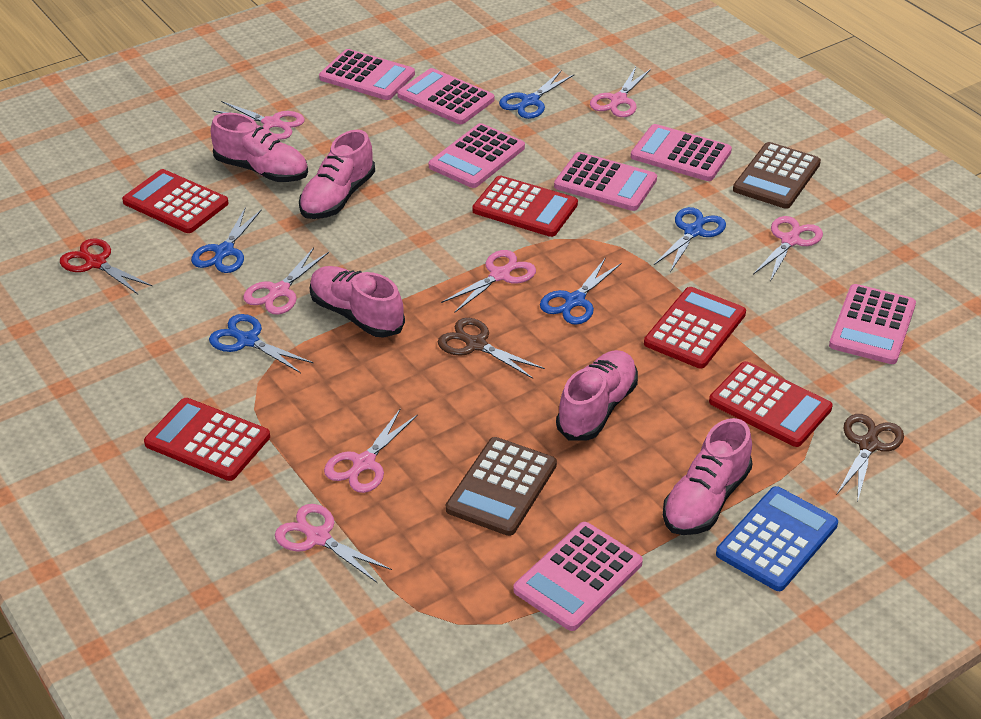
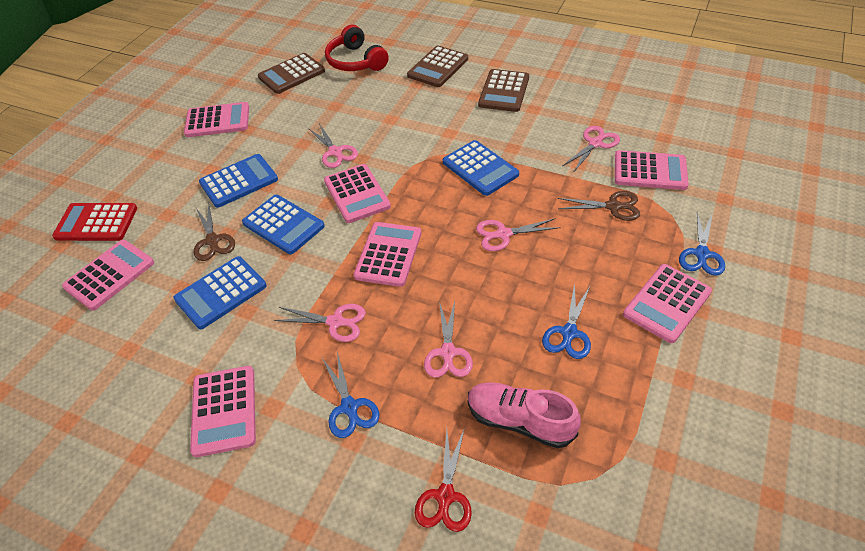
blue calculator: [716,486,838,591] = 1 -> [173,256,266,329] [199,154,278,208] [242,195,325,254] [443,140,519,196] = 4
blue scissors: [191,207,262,273] [209,314,313,373] [499,70,574,119] [540,258,622,325] [654,207,726,272] = 5 -> [322,352,379,438] [542,283,591,359] [679,212,725,276] = 3
brown calculator: [446,437,557,536] [733,142,821,209] = 2 -> [258,53,325,94] [407,46,468,87] [478,69,529,112] = 3
pink scissors: [212,101,305,140] [243,247,329,315] [275,504,392,583] [324,408,418,493] [441,250,536,312] [590,67,651,117] [753,216,823,281] = 7 -> [274,304,366,342] [308,124,358,168] [424,301,473,378] [476,218,561,251] [562,126,620,171] = 5
pink shoe: [211,113,308,182] [299,130,375,219] [310,266,405,338] [556,350,638,441] [663,418,753,535] = 5 -> [468,382,581,448] = 1
red calculator: [122,169,228,233] [144,398,270,481] [472,176,578,237] [644,287,746,369] [709,361,833,447] = 5 -> [52,203,137,241] = 1
red headphones: none = 0 -> [325,25,389,71] = 1

